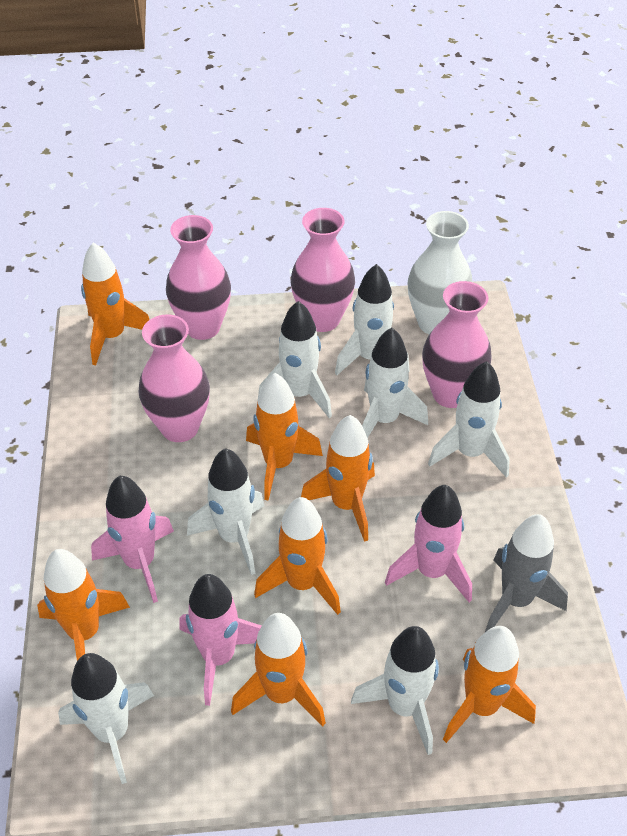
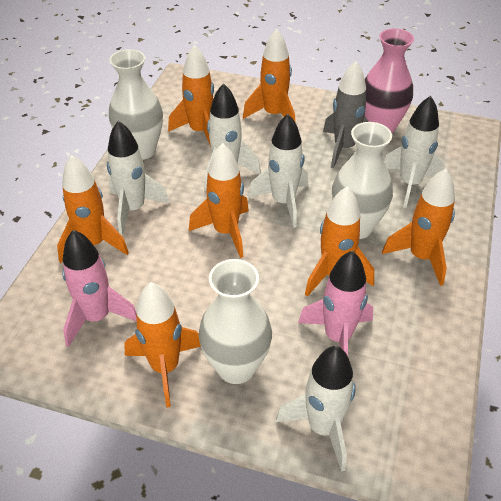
pink rocket: [91,476,174,603] [180,574,262,706] [385,485,472,602] = 3 -> [63,230,137,347] [298,251,373,356] = 2
pink vase: [139,315,210,442] [166,215,231,340] [291,208,355,332] [422,281,492,408] = 4 -> [365,29,414,134] = 1
white rocket: [58,653,154,784] [187,448,265,575] [258,301,332,418] [335,264,410,375] [351,626,439,755] [362,328,428,438] [428,361,510,478] = 7 -> [107,121,170,235] [204,83,261,191] [248,114,308,228] [276,346,356,472] [384,96,445,208] = 5
white vase: [408,211,472,334] = 1 -> [109,49,163,160] [199,259,272,384] [332,122,393,239] = 3

